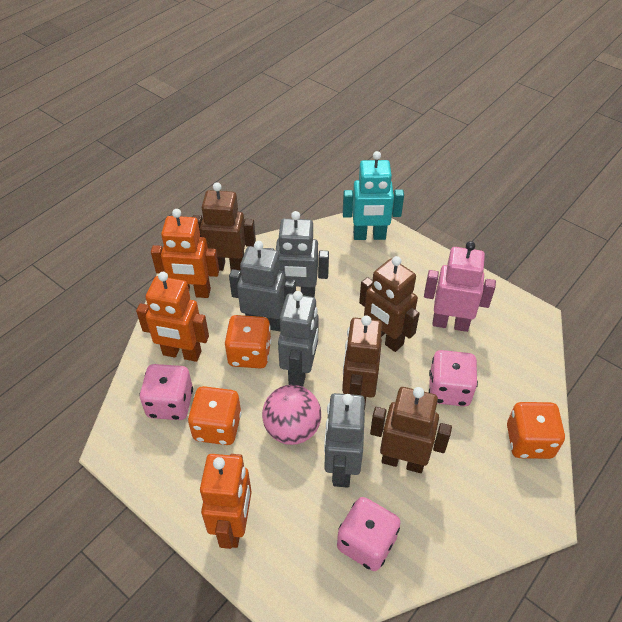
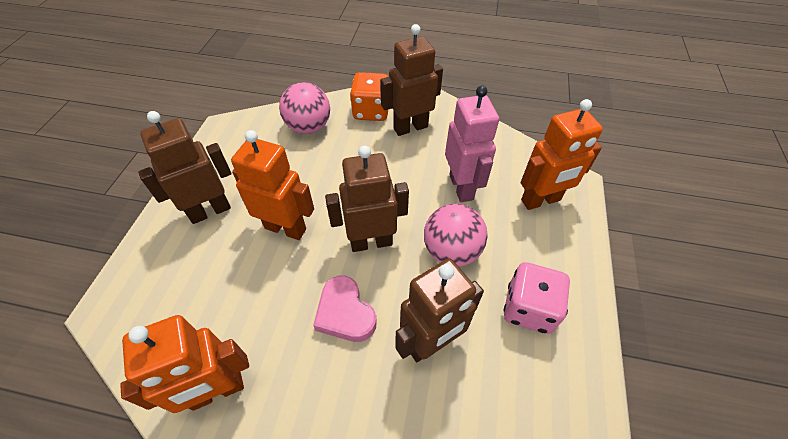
grey robot: [229,241,296,331] [265,211,329,298] [278,291,319,387] [324,393,365,488] = 4 -> none = 0
orange dice: [188,386,242,445] [225,315,271,368] [507,402,565,459] = 3 -> [350,72,388,121] = 1
pink ball: [262,385,321,445] = 1 -> [279,82,330,134] [424,204,488,267] = 2
pink dice: [140,364,193,420] [337,497,401,571] [429,350,478,406] = 3 -> [503,262,570,334] = 1
pink heart: none = 0 -> [313,276,377,342] = 1
turquoise robot: [343,151,404,240] = 1 -> none = 0

